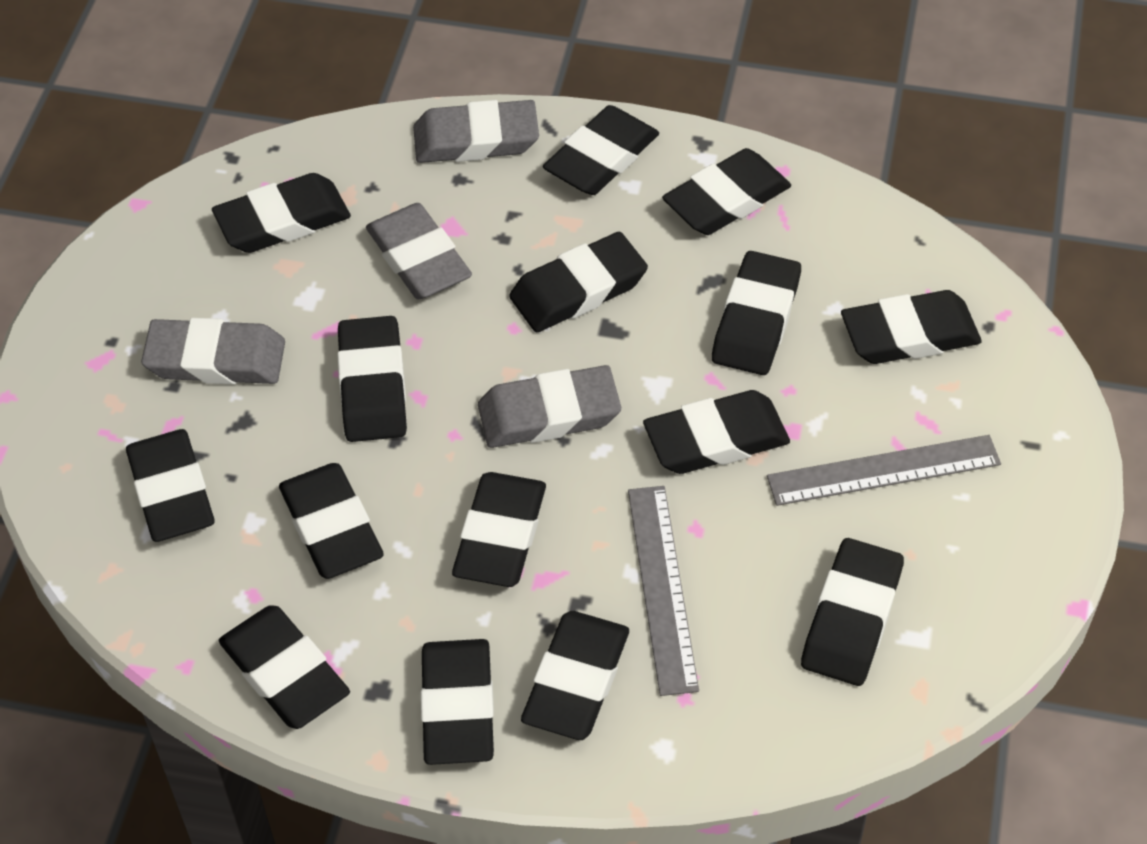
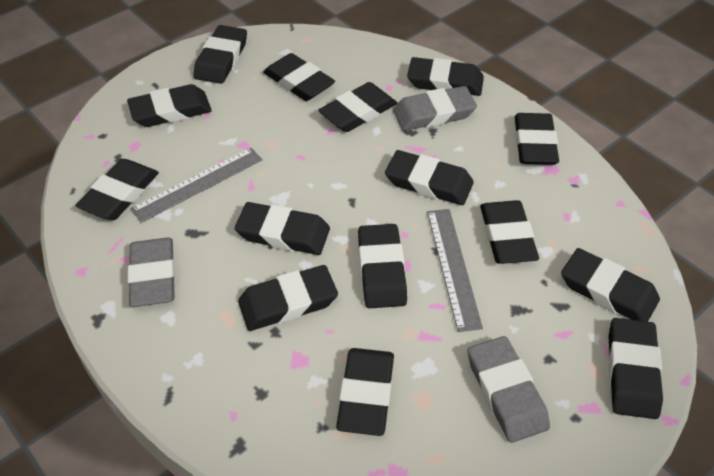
grey eraser: [141,318,285,384] [366,203,472,299] [413,100,539,163] [478,365,621,448] = 4 -> [128,238,175,307] [393,86,477,131] [468,336,550,443] = 3

